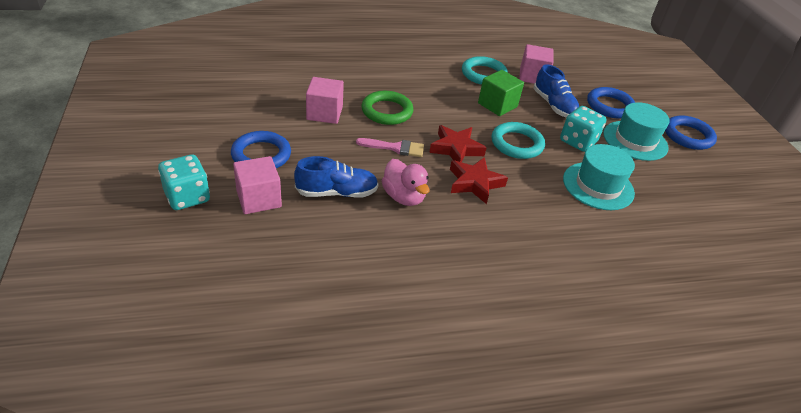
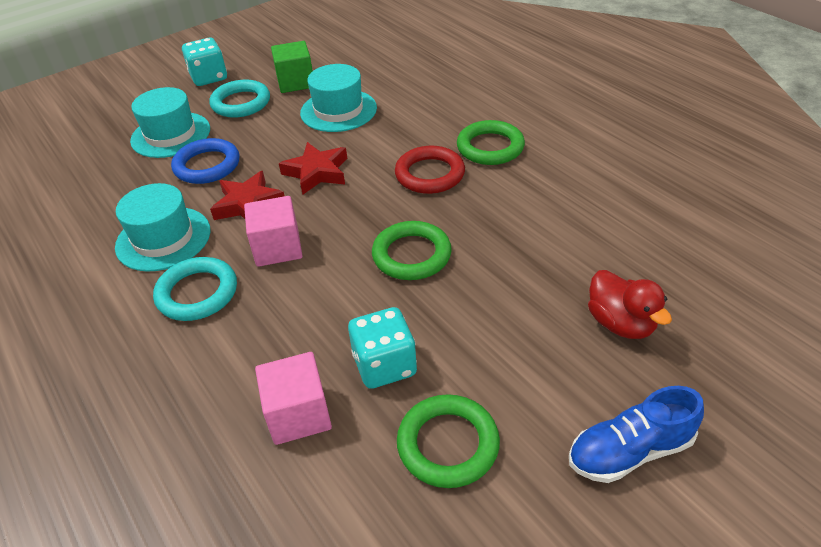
blue ring: [231,131,291,169] [587,87,635,118] [665,115,717,150] = 3 -> [171,138,240,184] = 1
blue shoe: [294,156,378,198] [534,64,579,118] = 2 -> [569,386,704,483] = 1
green ring: [361,91,414,125] = 1 -> [372,221,452,280] [397,394,500,488] [457,120,525,165] = 3
pink brush: [356,138,424,157] = 1 -> none = 0
pink cube: [233,156,282,214] [306,77,344,124] [519,44,554,84] = 3 -> [244,196,302,267] [255,352,332,445] = 2
pink duck: [381,159,430,206] = 1 -> none = 0
red duck: none = 0 -> [588,270,672,339] = 1
red ring: none = 0 -> [395,146,465,194] = 1
turquoise hat: [563,144,635,210] [603,102,670,161] = 2 -> [115,183,210,272] [130,87,210,158] [300,64,377,132] = 3

